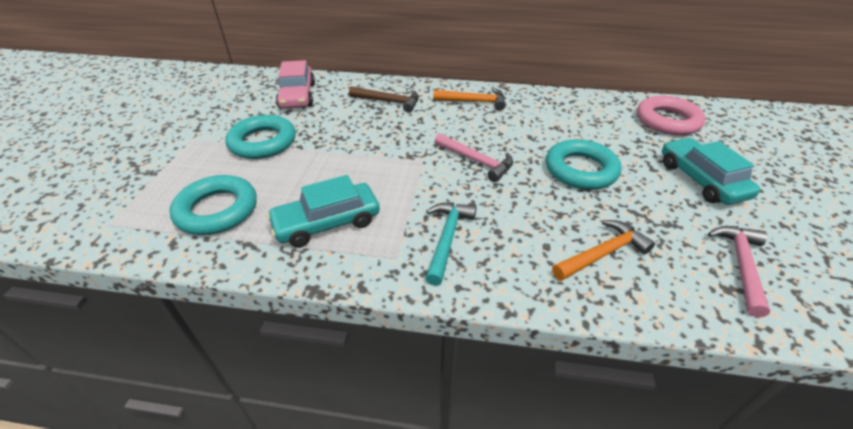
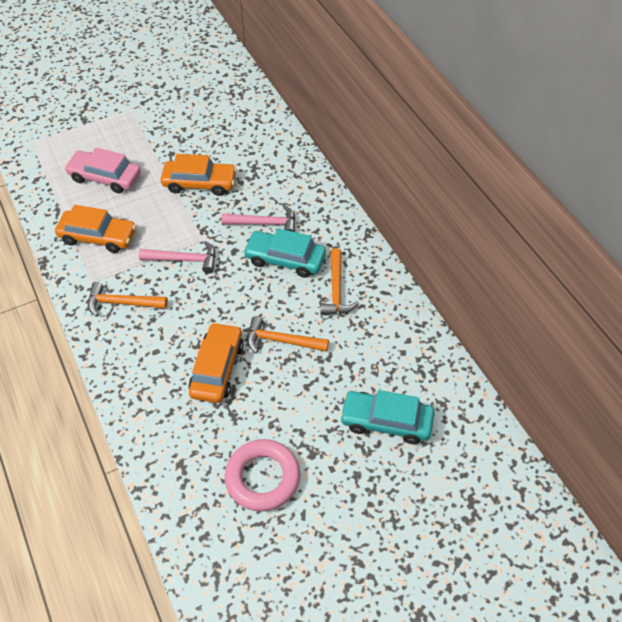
brown hammer: [349,86,419,112] = 1 -> none = 0
orange car: none = 0 -> [55,205,136,253] [160,154,237,196] [189,322,243,403] = 3
orange hammer: [433,88,506,111] [552,220,655,281] = 2 -> [88,282,168,317] [247,316,329,353] [320,248,359,315] = 3
turquoise hammer: [425,203,477,286] = 1 -> none = 0
turquoise ring: [170,175,257,235] [225,115,296,159] [546,139,621,190] = 3 -> none = 0

